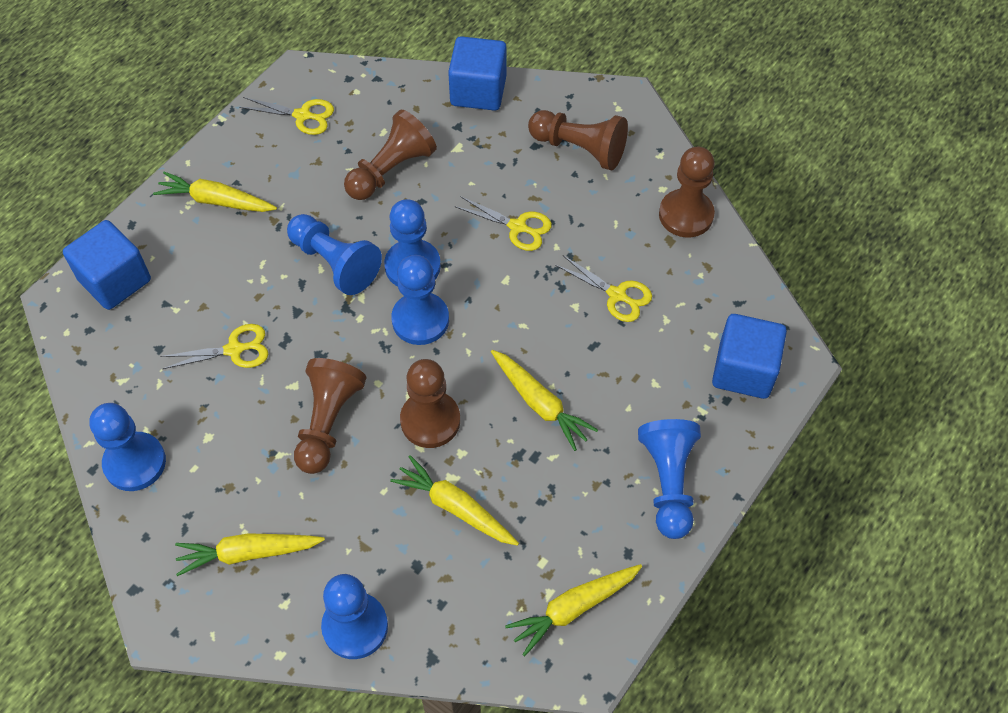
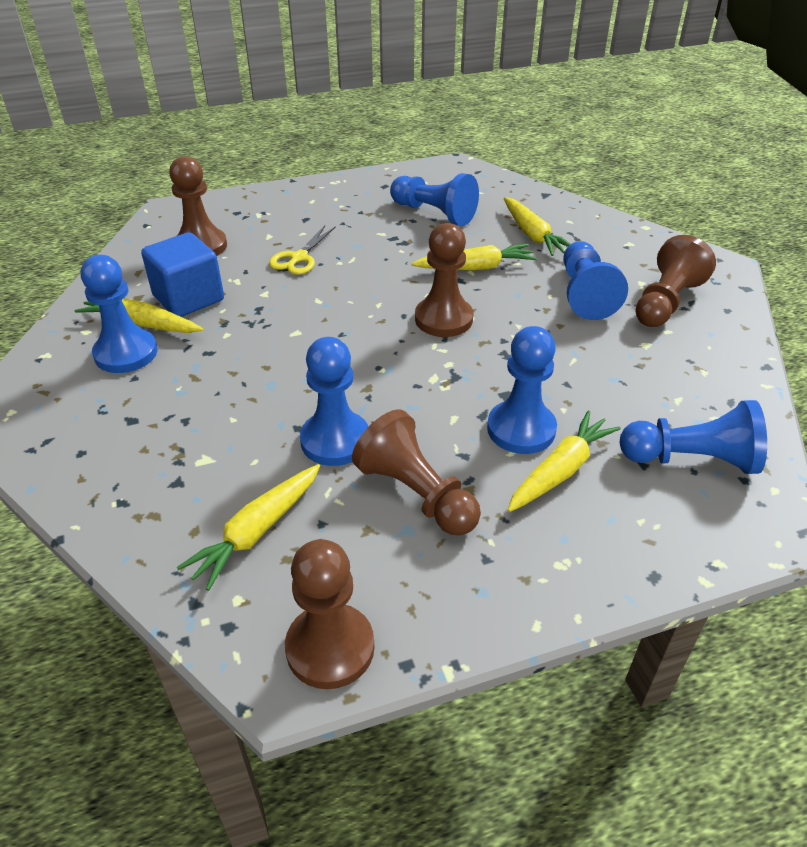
blue cube: [63,220,151,310] [448,36,507,111] [712,314,787,399] = 3 -> [141,232,224,317] = 1
yellow scissors: [160,324,268,369] [239,97,334,135] [454,196,552,251] [555,255,652,322] = 4 -> [269,226,336,275] = 1

